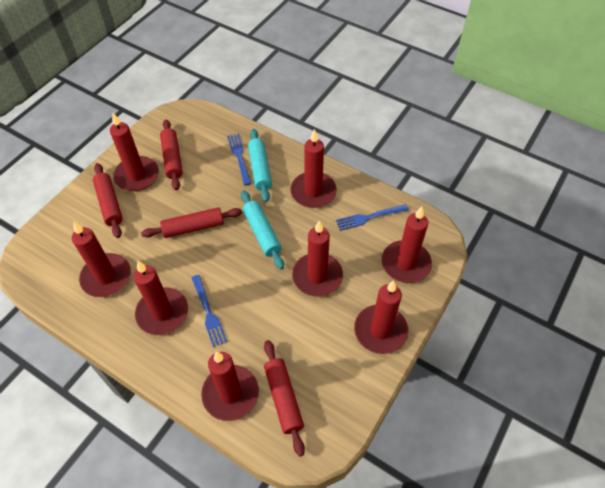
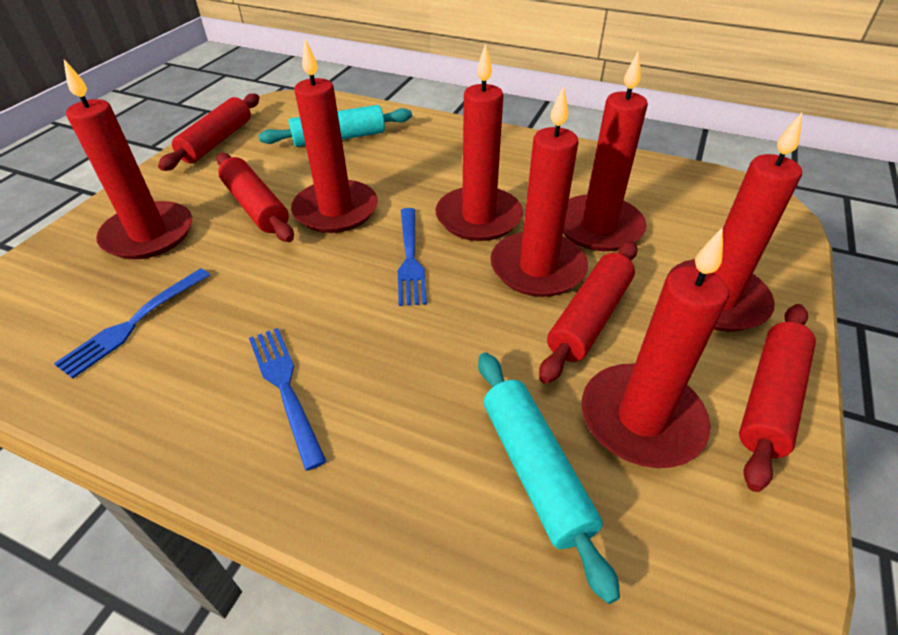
red candle: [72,222,131,297] [110,113,159,191] [133,261,188,335] [201,351,259,421] [290,129,337,208] [292,220,343,297] [354,280,408,354] [381,207,432,283] = 8 -> [64,59,192,259] [291,39,378,233] [435,43,523,241] [490,85,588,297] [563,51,648,251] [582,227,729,468] [667,113,802,332] = 7

